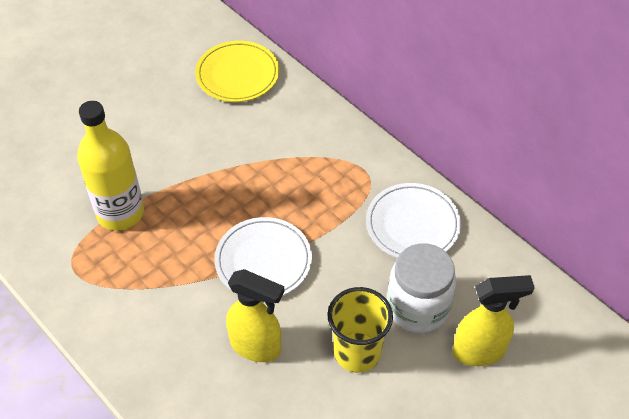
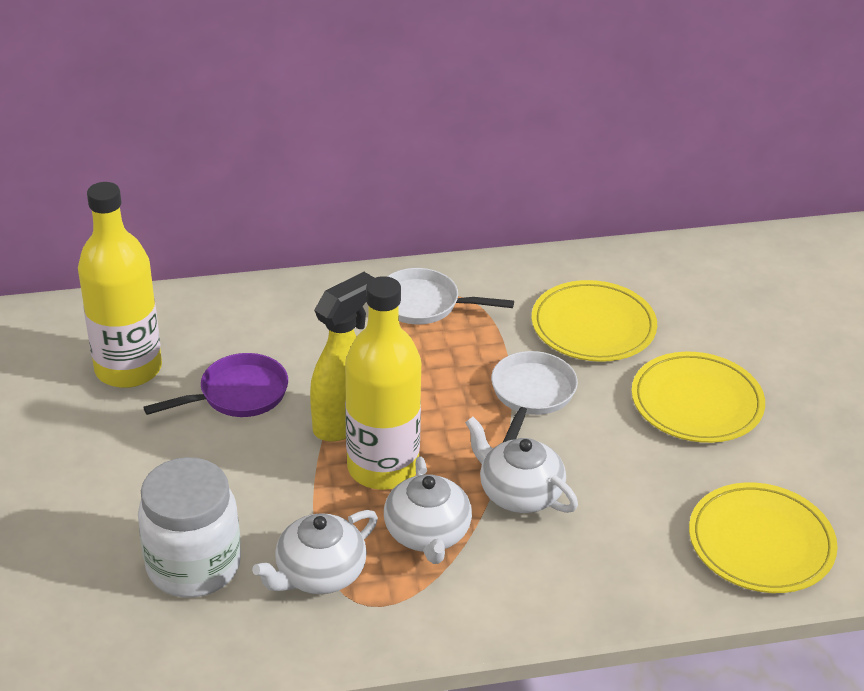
purple pan: none = 0 -> [143,353,288,417] = 1
white pan: none = 0 -> [387,268,514,324] [491,351,578,442] = 2
white plate: [214,217,312,296] [366,183,461,258] = 2 -> none = 0
white teapot: none = 0 -> [252,510,378,594] [384,456,472,564] [465,417,578,513] = 3
yellow bottle: [77,101,144,231] = 1 -> [78,182,162,388] [345,276,421,490] = 2
yellow cup: [328,287,393,373] = 1 -> none = 0
yellow plate: [195,41,279,102] = 1 -> [531,280,657,362] [632,352,765,443] [689,483,838,593] = 3
yellow spray bottle: [226,269,284,362] [453,275,535,366] = 2 -> [310,272,374,441] = 1

